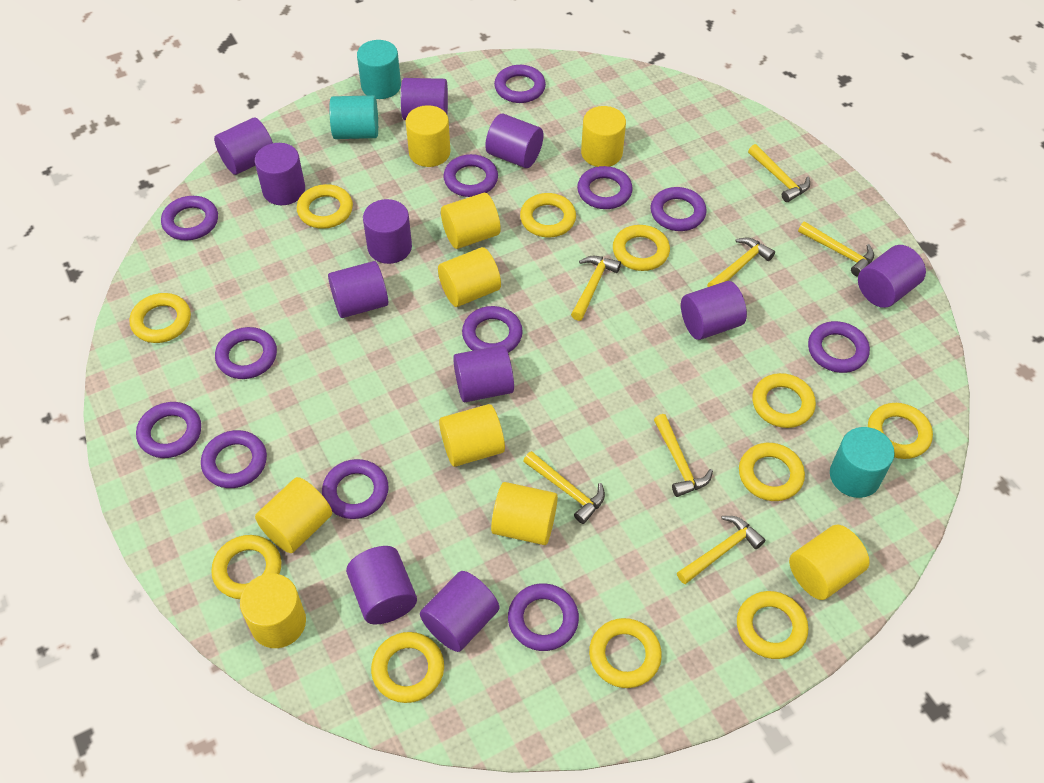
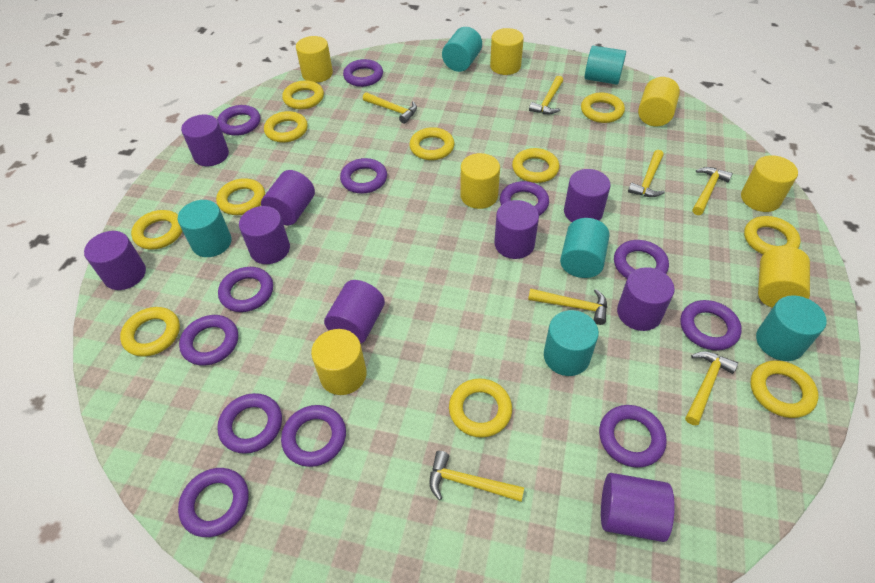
purple cylinder: [214,118,273,175] [255,143,305,205] [328,261,388,318] [346,546,417,624] [363,199,412,264] [401,78,448,120] [420,571,499,652] [453,345,514,402] [485,114,544,168] [681,281,747,340] [858,245,926,308] = 11 -> [84,231,146,290] [181,114,229,166] [239,206,290,264] [261,170,315,225] [324,280,385,344] [494,200,539,259] [564,169,611,222] [601,473,675,542] [617,267,675,331] = 9
turquoise cylinder: [329,95,378,139] [357,40,401,99] [830,427,895,498] = 3 -> [178,200,232,257] [442,27,482,72] [544,310,599,376] [560,218,610,278] [584,46,626,85] [756,295,827,361] = 6
yellow cylinder: [240,573,306,648] [255,477,332,553] [406,105,450,167] [438,247,501,307] [439,404,505,467] [441,193,501,249] [491,482,558,545] [581,106,626,167] [789,525,870,600] = 9 -> [296,36,333,83] [311,329,367,395] [460,153,500,209] [490,28,524,75] [638,77,680,126] [741,155,798,212] [758,246,810,308] = 7

